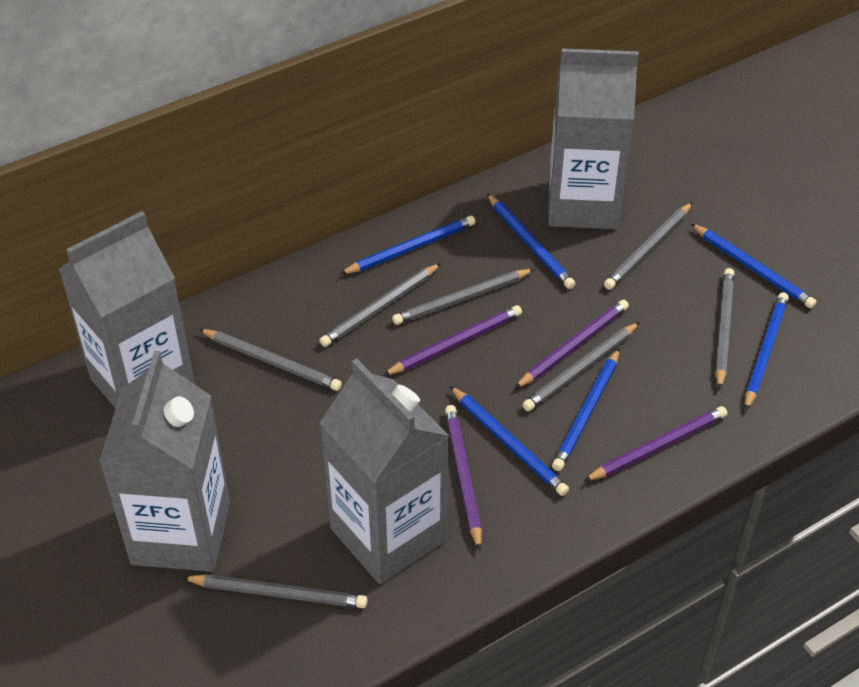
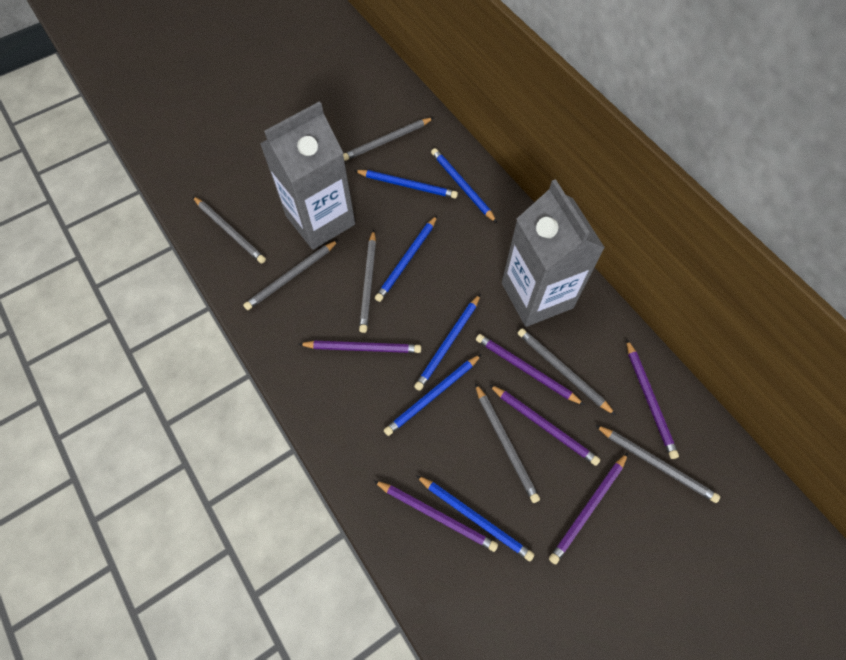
grey carton: [59,211,195,409] [99,351,230,572] [320,358,449,584] [548,48,639,229] = 4 -> [260,101,355,250] [502,179,605,327] = 2
purple pencil: [383,305,522,376] [445,405,482,550] [514,300,629,389] [584,406,727,481] = 4 -> [299,341,421,353] [374,481,498,552] [476,334,584,405] [490,385,600,466] [549,453,628,564] [626,339,679,459] = 6

